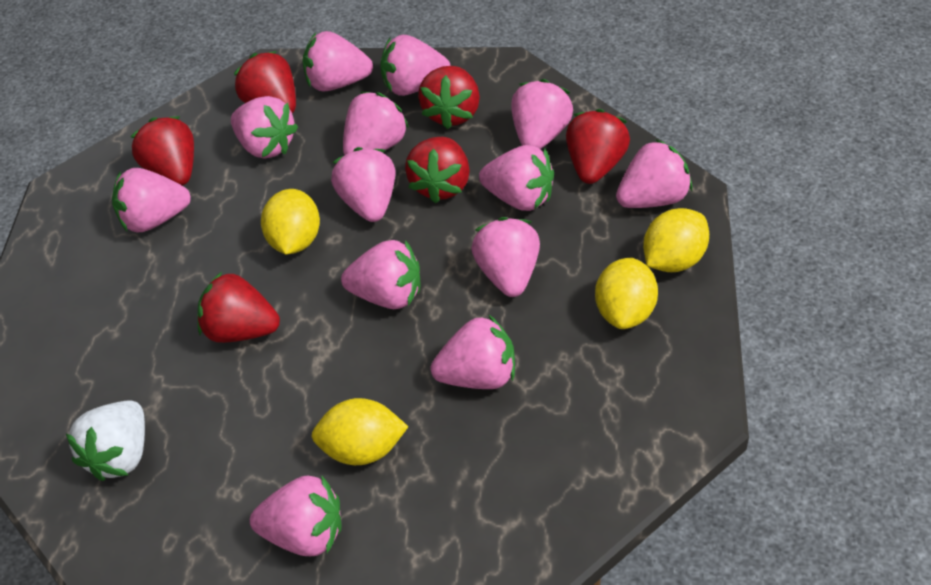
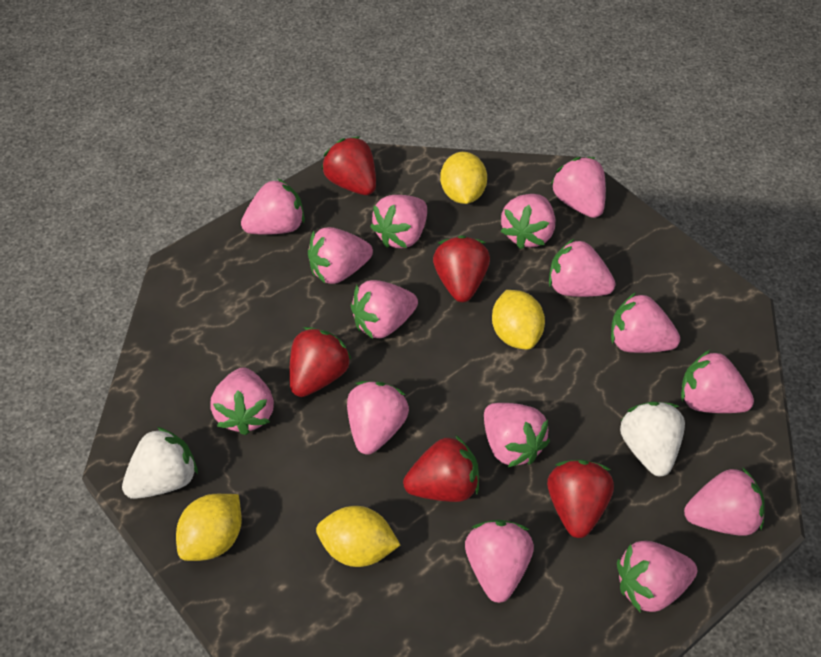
pink strawberry: [112,168,191,233] [231,96,298,159] [250,476,341,556] [302,31,373,91] [331,147,395,222] [341,240,420,309] [343,92,409,155] [380,35,451,96] [431,315,515,389] [471,217,540,297] [479,145,554,211] [511,79,573,149] [616,139,692,208] = 13 -> [210,367,274,436] [241,179,305,235] [308,227,373,284] [347,381,409,455] [351,280,418,339] [370,195,427,248] [465,520,534,603] [484,403,550,467] [500,194,555,249] [549,238,616,297] [551,157,606,218] [611,292,680,353] [617,541,697,612] [681,349,754,413] [684,467,765,536] = 15
red strawberry: [130,116,194,186] [197,272,280,343] [234,51,296,114] [405,137,470,203] [418,66,480,129] [566,109,630,184] = 6 -> [289,327,351,397] [322,136,376,195] [403,435,479,502] [433,235,490,302] [547,460,614,538] = 5
white strawberry: [66,400,145,481] = 1 -> [122,427,198,499] [620,402,685,477] = 2

